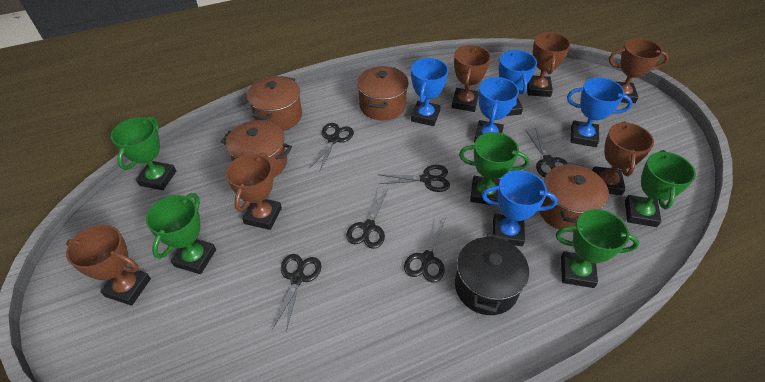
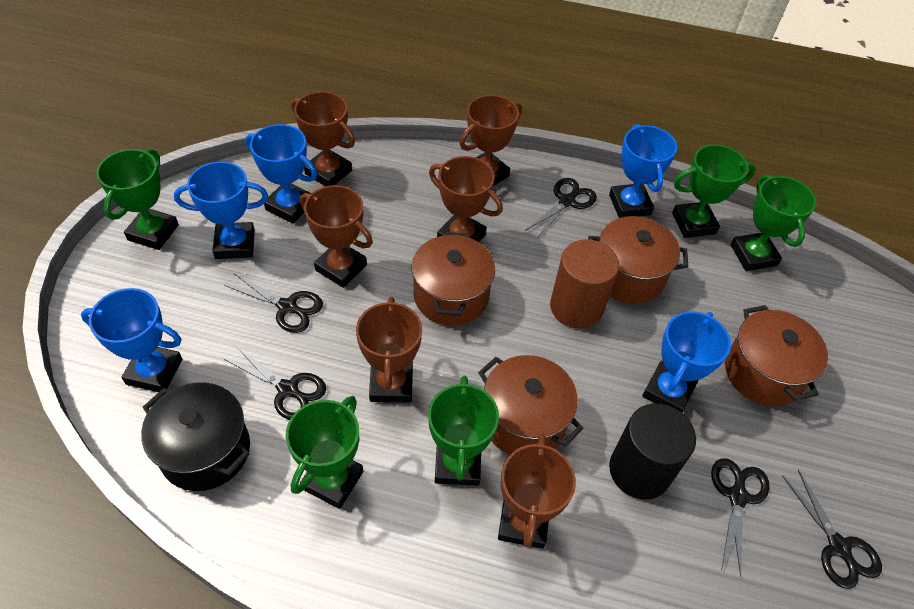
black cylinder: none = 0 -> [609,403,696,500] = 1
black scissors: [272,254,321,331] [309,123,354,171] [346,189,388,249] [378,165,450,192] [404,215,446,283] [526,128,567,177] = 6 -> [224,274,323,333] [224,346,326,420] [525,178,597,238] [711,458,769,578] [782,469,882,589] = 5
brown cylinder: none = 0 -> [550,239,619,329] = 1

